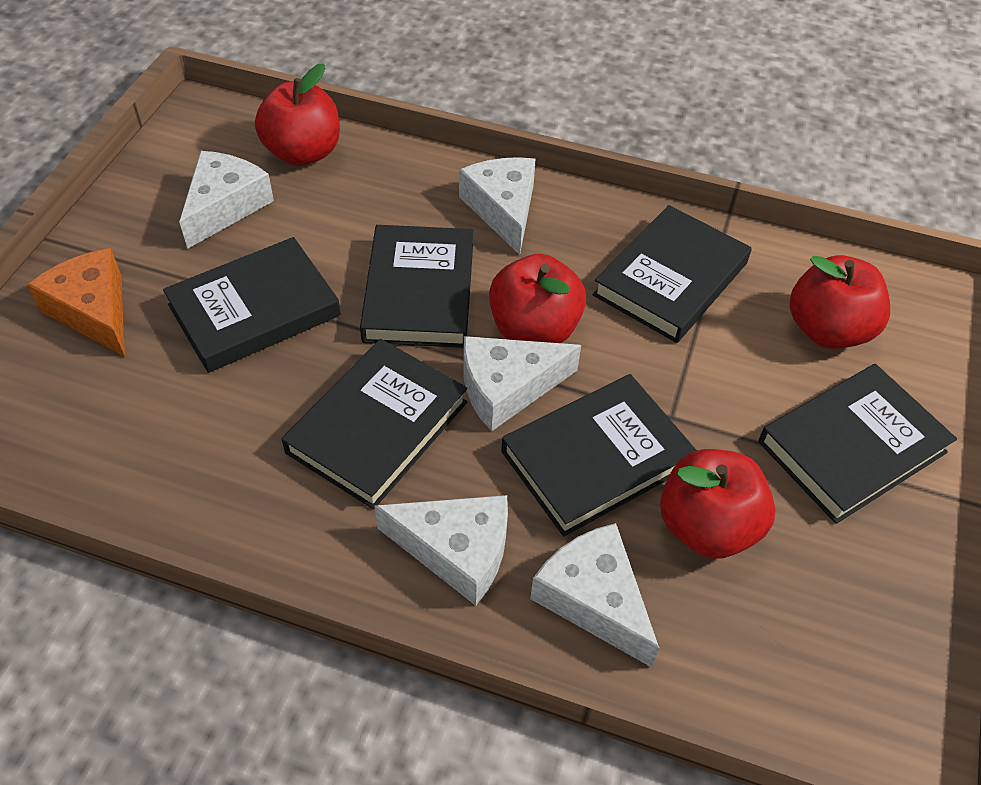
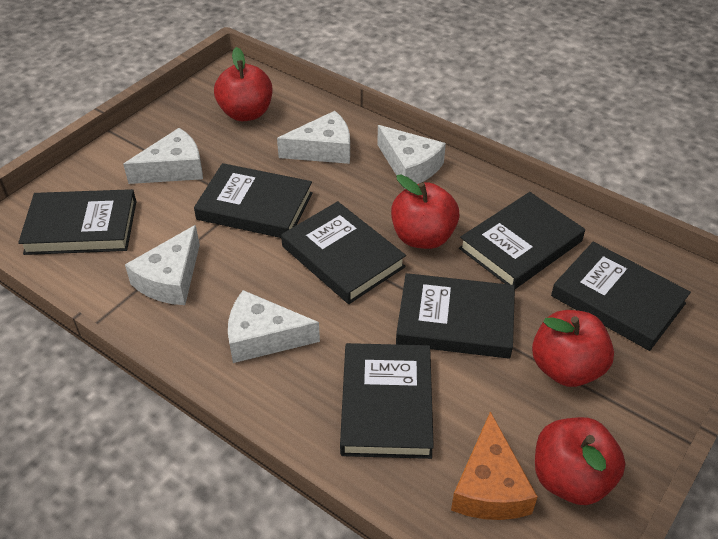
black book: [163,237,341,373] [282,339,467,509] [360,225,473,348] [501,374,697,537] [593,205,752,343] [758,364,957,524] = 6 -> [18,189,136,255] [194,163,313,238] [281,201,406,304] [340,343,434,459] [396,273,515,359] [459,192,585,289] [551,242,691,351] = 7

